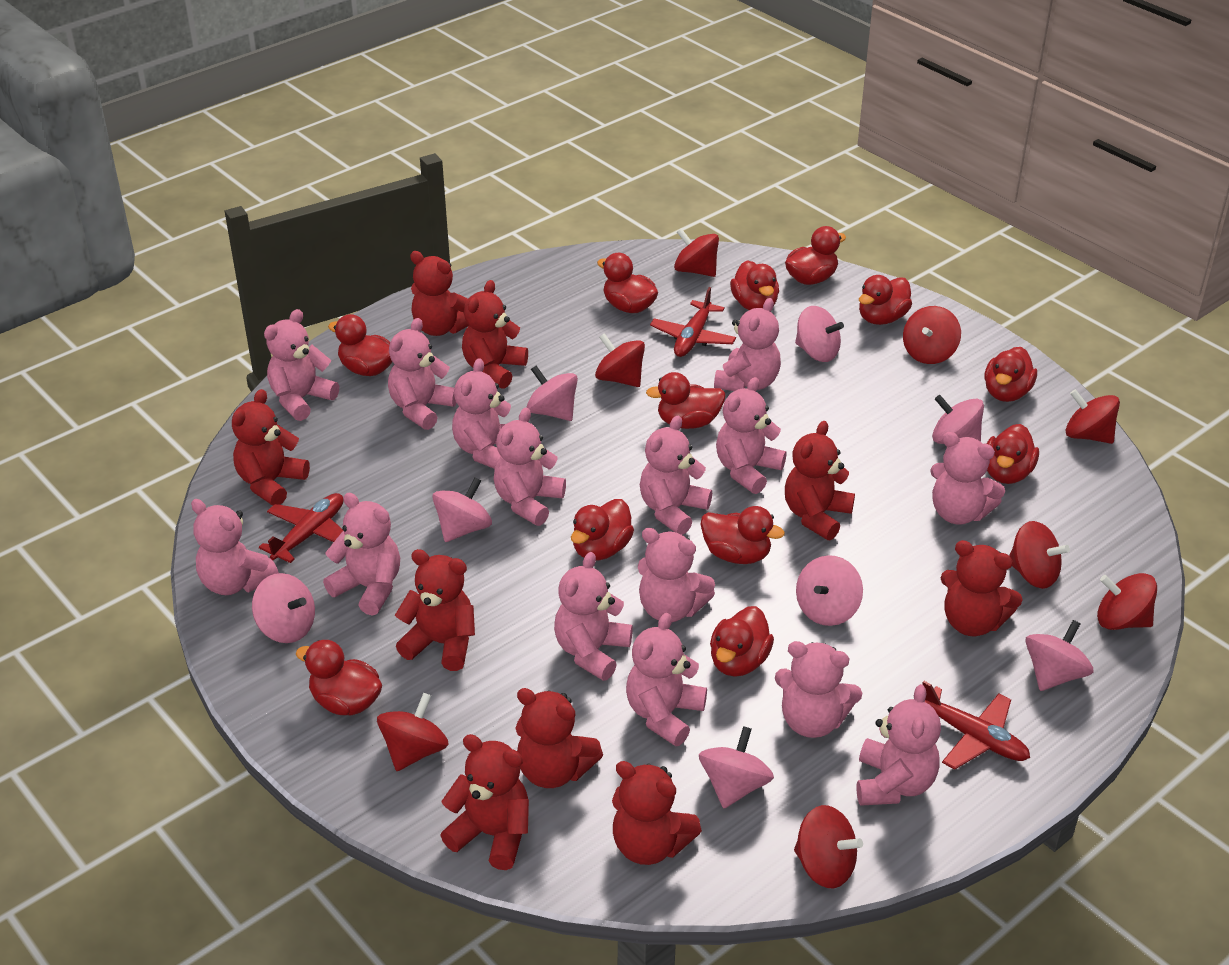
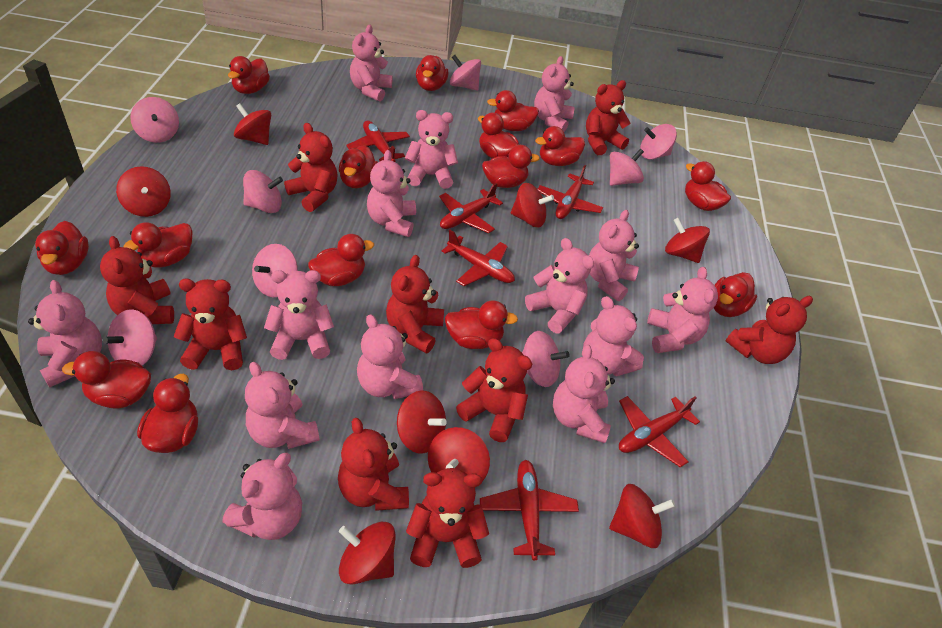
pink teddy bear: [191,499,279,595] [264,309,339,421] [323,493,400,616] [388,318,456,430] [452,358,511,469] [494,408,566,526] [554,552,633,681] [626,613,707,746] [638,528,715,622] [640,416,712,535] [714,298,781,391] [716,377,786,494] [775,641,862,738] [856,684,941,806] [930,432,1005,525] = 15 -> [28,280,102,388] [222,453,302,540] [245,362,320,449] [264,270,334,360] [350,25,393,102] [357,314,423,399] [367,150,416,237] [405,110,458,189] [525,238,594,333] [534,56,575,132] [553,345,615,443] [583,296,644,376] [589,210,639,301] [647,267,718,353] = 14
red duck: [295,640,382,715] [328,314,392,376] [571,499,634,560] [597,253,658,313] [646,372,725,429] [700,506,785,564] [710,606,774,677] [730,260,779,310] [785,226,846,285] [859,275,912,325] [984,347,1037,402] [987,424,1039,484] = 12 -> [35,221,89,275] [62,351,151,408] [123,222,193,268] [137,374,198,453] [228,56,270,94] [308,234,374,286] [339,145,378,188] [416,55,449,91] [445,301,518,349] [478,112,519,158] [482,145,540,188] [487,90,539,131] [535,126,585,166] [685,161,731,211] [714,272,757,317] = 15
red plane: [259,493,344,563] [650,287,736,357] [923,681,1030,770] = 3 -> [346,120,410,162] [439,183,503,233] [442,230,515,286] [480,460,579,560] [538,165,603,219] [619,396,700,467] = 6

